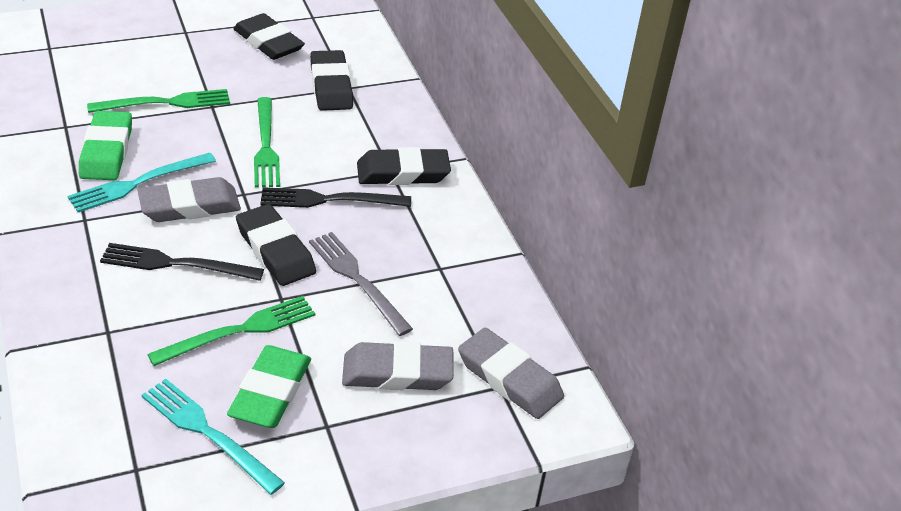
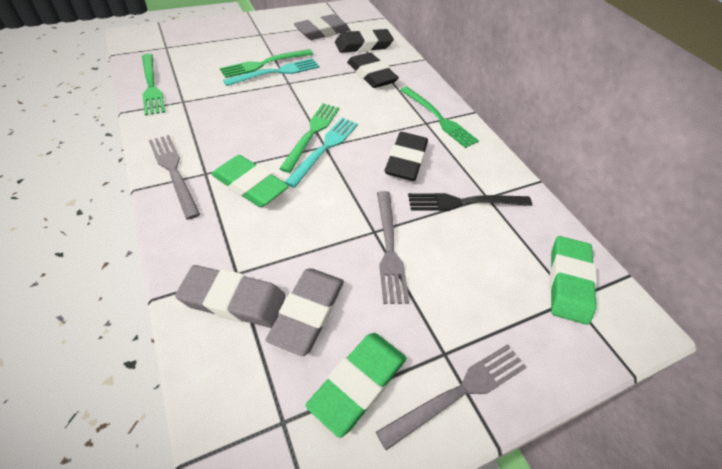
black eraser: [233,13,305,60] [236,204,316,286] [310,50,353,111] [357,147,451,185] = 4 -> [335,29,394,53] [347,52,399,88] [385,132,428,181] = 3
black fork: [100,243,264,281] [260,187,411,208] = 2 -> [408,193,532,211] = 1
green eraser: [79,111,132,180] [227,345,311,428] = 2 -> [212,155,289,207] [306,333,406,438] [550,236,597,325] = 3
green fork: [87,89,230,113] [148,296,315,366] [254,97,280,187] = 3 -> [142,54,165,115] [220,49,313,78] [279,103,339,173] [400,87,479,148] = 4
grey fork: [309,232,413,336] = 1 -> [149,135,200,220] [376,344,527,450] [377,191,409,304] = 3

